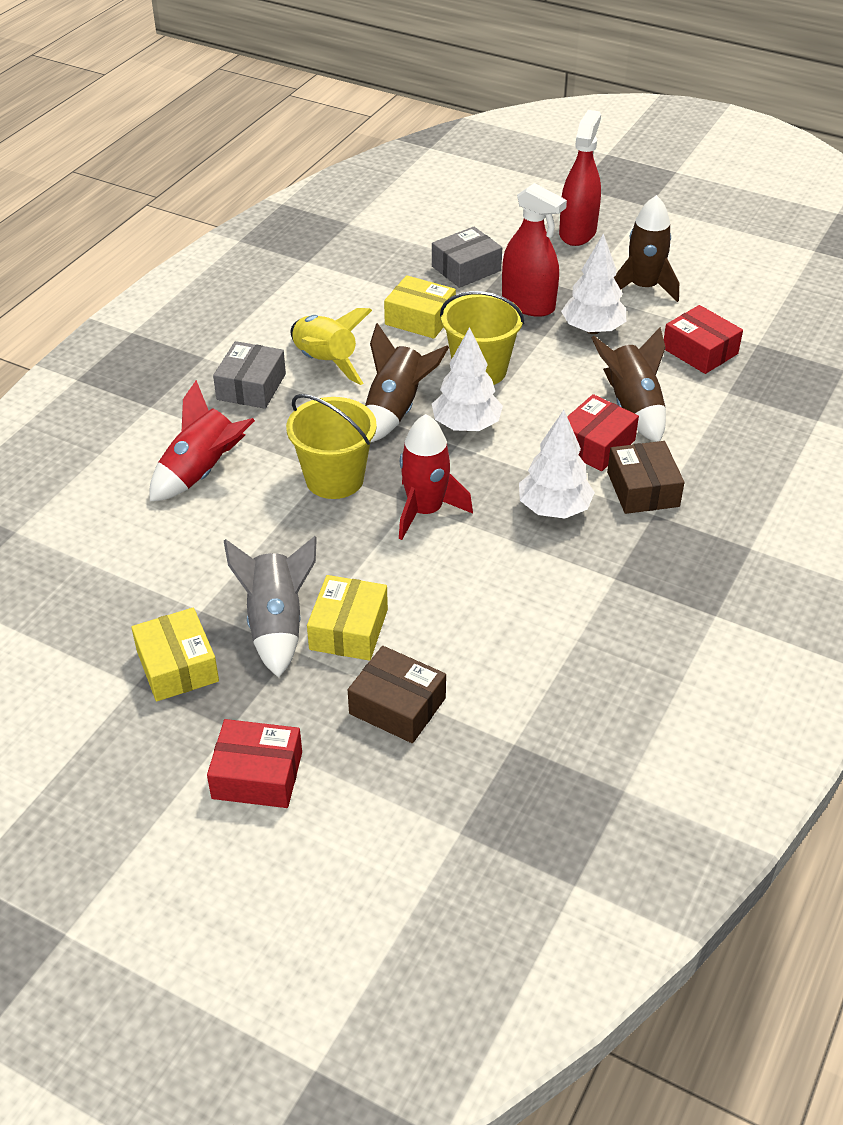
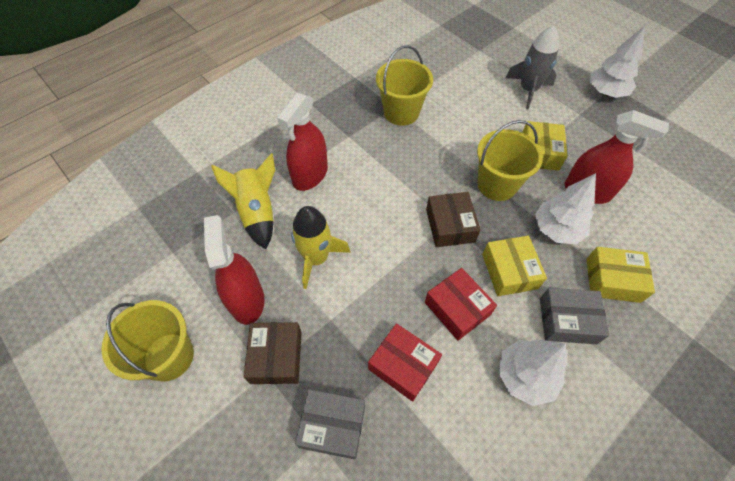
brown rocket: [365,323,449,443] [591,327,666,442] [614,195,679,302] = 3 -> none = 0
red box: [207,719,302,808] [567,394,639,471] [664,305,743,374] = 3 -> [368,323,442,402] [425,268,497,341] = 2
red rocket: [150,380,255,501] [399,414,473,540] = 2 -> none = 0
red spray bottle: [502,183,567,317] [559,110,601,246] = 2 -> [204,215,264,325] [277,93,328,191] [565,110,669,204] = 3
yellow bucket: [286,394,377,499] [440,291,525,385] = 2 -> [101,300,194,381] [376,45,433,126] [477,120,543,201] = 3
yellow rocket: [290,308,372,385] = 1 -> [211,153,275,249] [291,206,351,289] = 2

